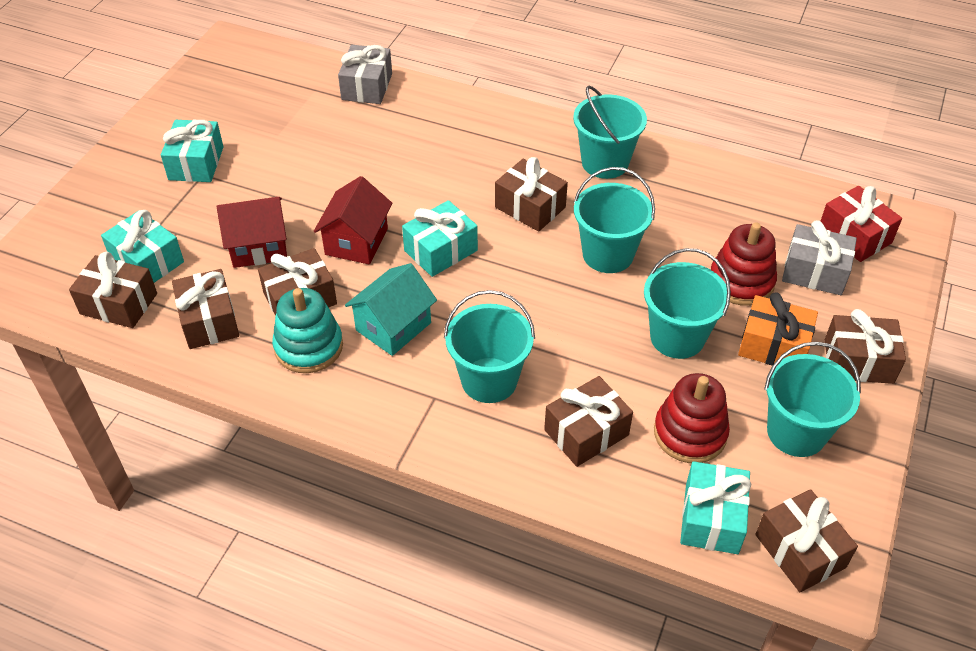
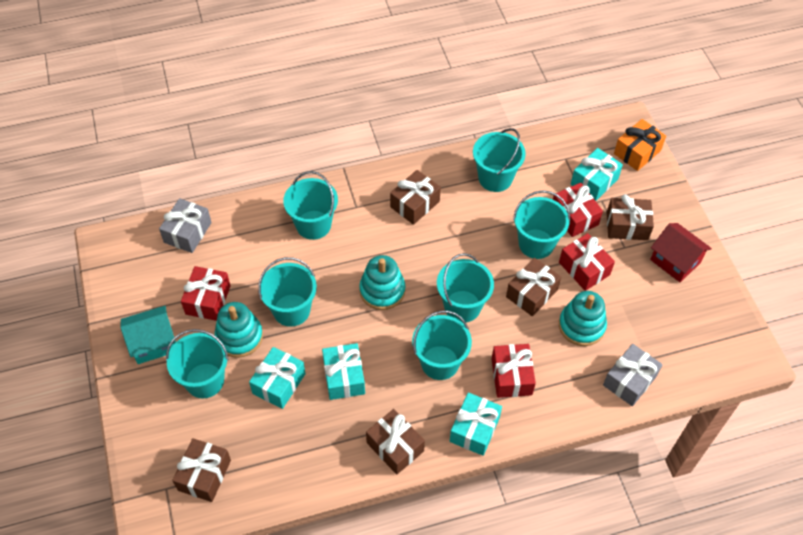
brown gift: [69,251,157,328] [172,269,239,349] [258,248,337,316] [495,157,568,232] [544,376,633,467] [755,489,858,592] [825,309,906,384] = 7 -> [172,438,231,502] [366,409,425,474] [390,170,441,225] [506,258,561,316] [607,194,654,240] = 5
red gift: [821,186,902,262] = 1 -> [181,266,231,321] [492,344,536,398] [553,183,603,237] [559,233,615,291] = 4
red house: [217,197,287,268] [314,176,392,264] = 2 -> [650,223,712,282] = 1
red stacking toy: [654,373,730,463] [711,222,777,306] = 2 -> none = 0
turquoise bucket: [444,290,535,403] [573,86,647,179] [574,167,655,273] [644,248,731,359] [764,342,861,457] = 5 -> [166,329,229,398] [258,257,317,327] [283,171,338,240] [412,311,472,380] [437,253,494,323] [473,128,526,192] [513,190,570,259] = 7
turquoise stacking toy: [272,288,343,373] = 1 -> [214,302,263,358] [359,255,405,310] [559,291,607,346] = 3

